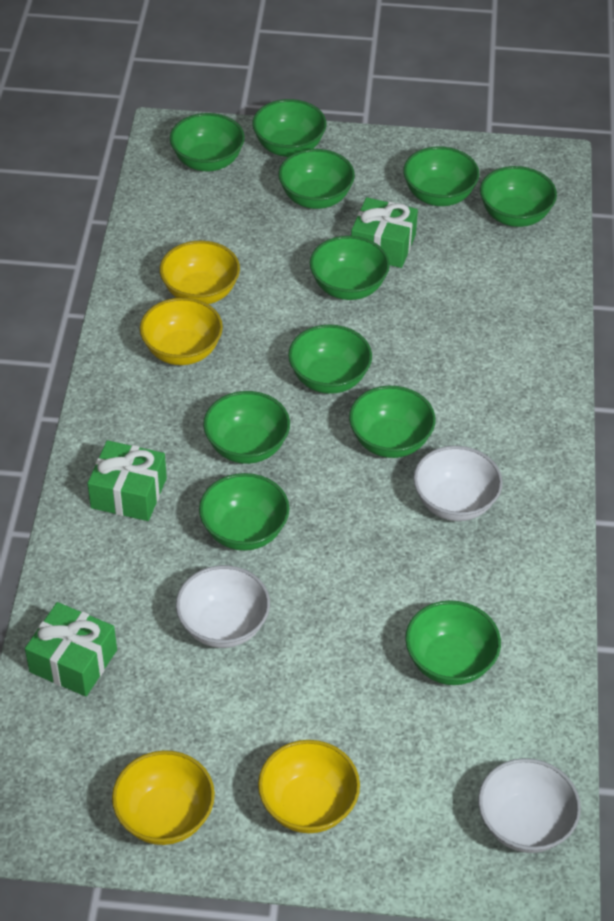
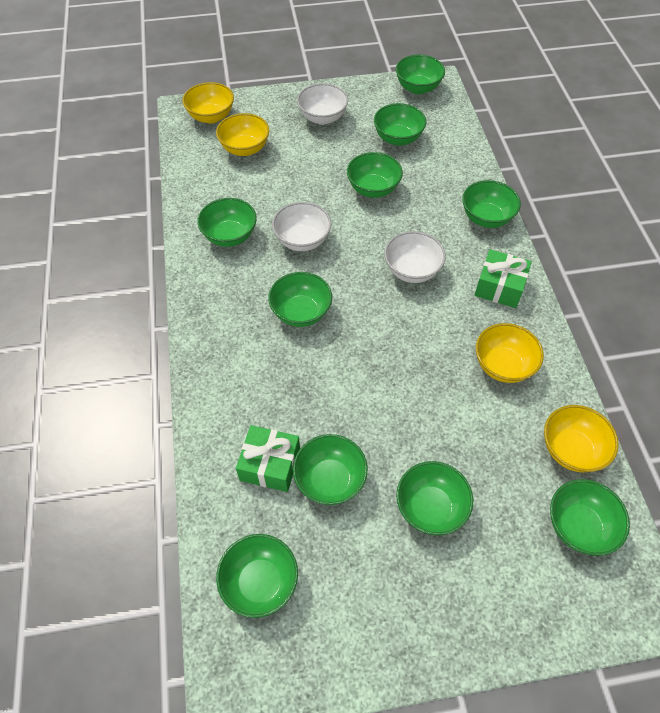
green bowl: [170,113,245,172] [199,473,290,551] [203,391,290,464] [252,99,326,157] [279,149,355,209] [288,325,372,394] [310,236,390,300] [349,386,435,458] [403,146,479,206] [405,600,501,685] [480,166,557,227] = 11 -> [197,198,257,247] [216,534,298,618] [268,272,332,327] [293,434,368,505] [347,152,403,198] [374,103,427,146] [396,55,445,94] [396,461,473,535] [462,180,521,228] [550,479,630,556] = 10
green gift: [25,602,117,697] [87,440,167,521] [351,197,418,268] = 3 -> [236,425,300,492] [474,249,532,308] = 2

